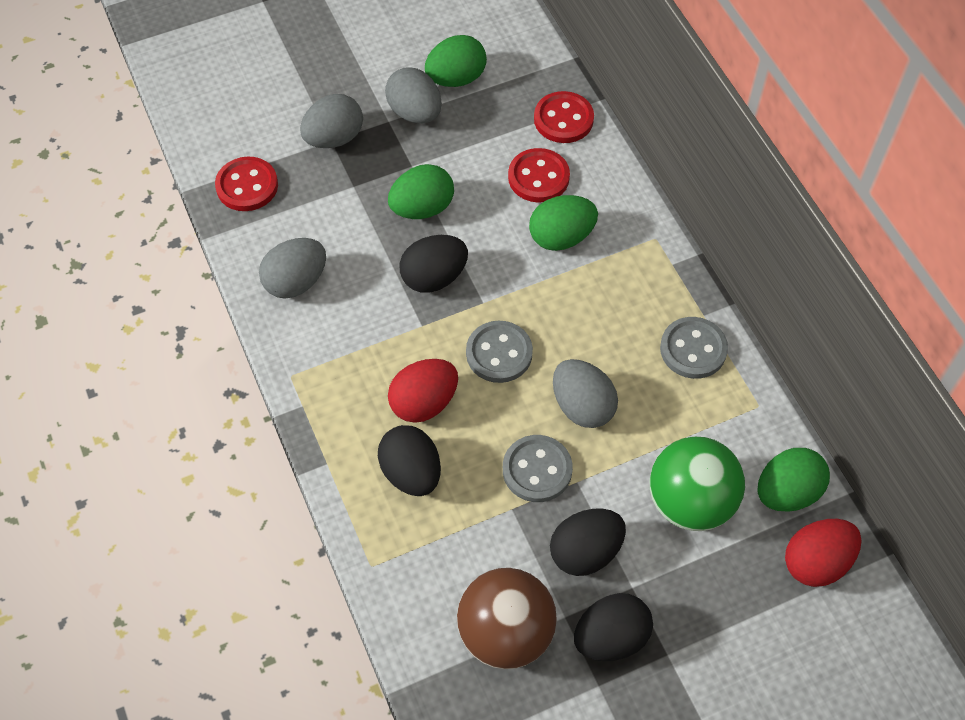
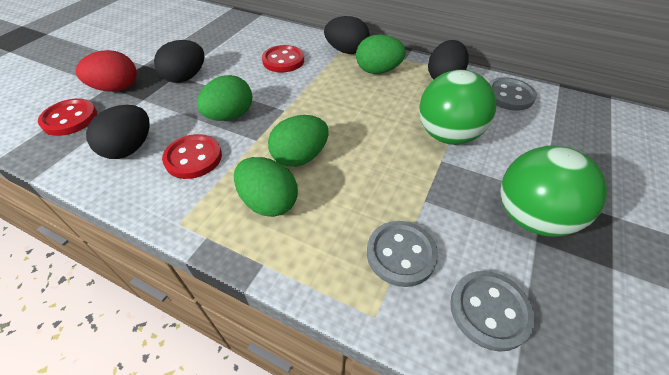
brown ball: [457,568,557,669] = 1 -> none = 0
green ball: [650,437,745,531] = 1 -> [419,70,496,145] [500,145,607,237] = 2
grey egg: [259,238,326,299] [300,94,363,148] [385,67,442,123] [553,359,618,428] = 4 -> none = 0
red egg: [388,359,458,423] [785,519,861,587] = 2 -> [76,50,137,92] = 1

